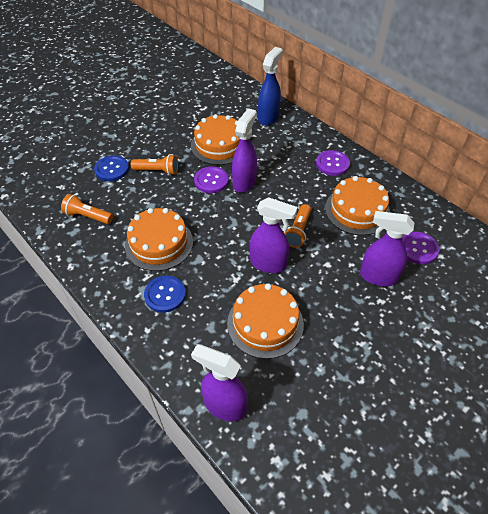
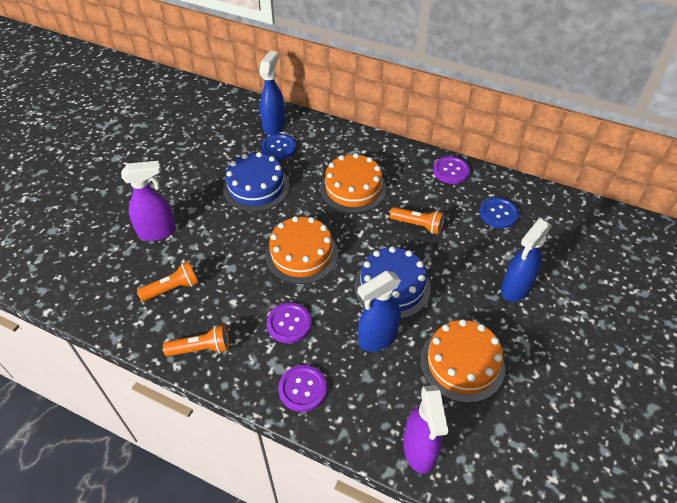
blue cake: none = 0 -> [223,152,290,212] [354,246,431,319] = 2
blue spray bottle: [258,47,283,126] = 1 -> [259,51,285,135] [358,271,401,352] [501,219,552,302] = 3
orange cake: [125,208,193,271] [191,114,240,165] [227,283,304,359] [325,176,390,235] = 4 -> [265,216,338,284] [320,153,387,213] [421,319,505,403] = 3
purple spray bottle: [191,344,248,421] [232,108,257,193] [250,197,297,273] [360,211,414,286] = 4 -> [121,161,176,241] [403,385,448,474] = 2

